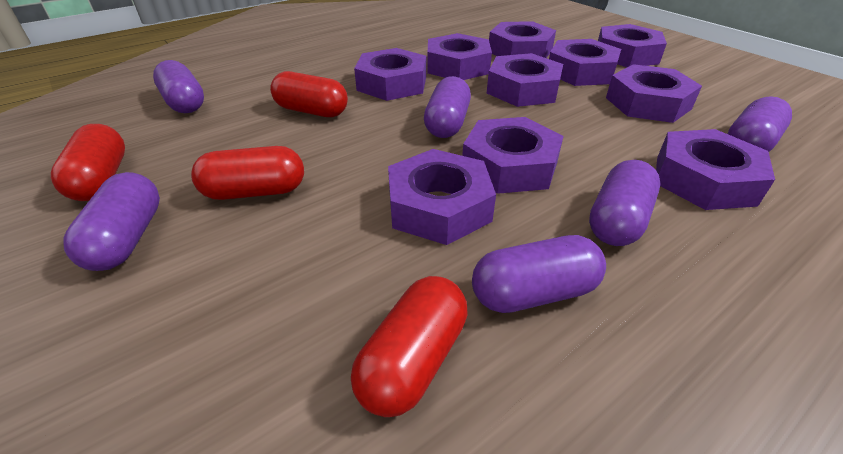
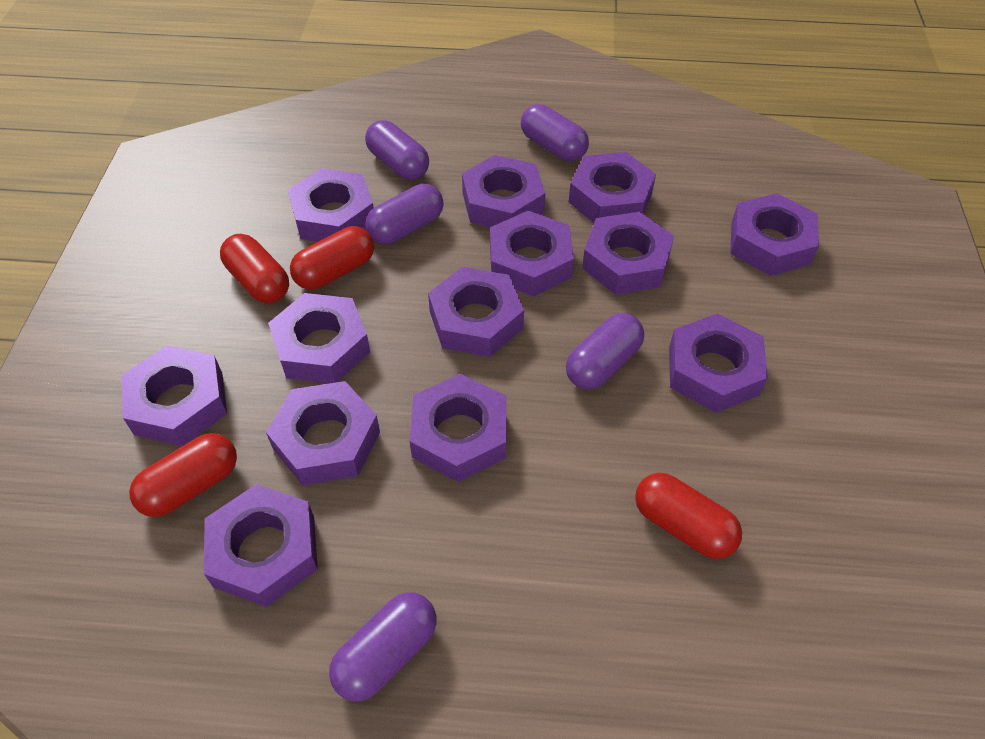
purple capsule: [63,172,160,271] [153,60,204,113] [424,76,471,138] [472,235,606,313] [589,160,660,246] [728,96,792,152] = 6 -> [329,592,436,701] [365,120,429,180] [365,184,444,244] [521,104,589,161] [566,313,644,390] = 5
purple nut: [354,48,426,101] [388,149,496,245] [427,33,492,80] [462,117,564,194] [487,53,563,107] [489,21,556,58] [549,39,621,86] [598,24,667,67] [606,64,702,123] [656,129,775,210] = 10 -> [121,345,227,446] [204,484,318,607] [266,381,380,485] [268,293,370,383] [288,168,374,242] [409,374,506,482] [428,267,524,357] [462,155,545,227] [490,210,574,297] [569,152,656,223] [582,212,674,295] [669,313,768,413] [730,193,819,276] = 13

